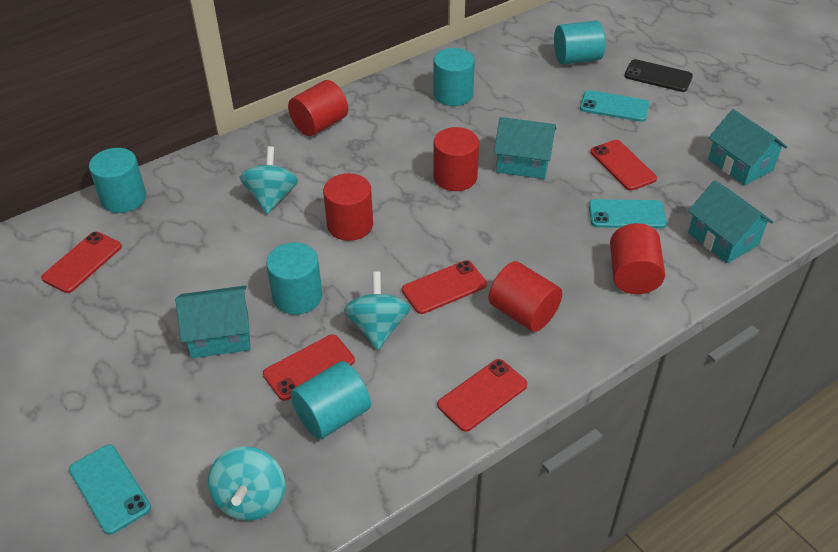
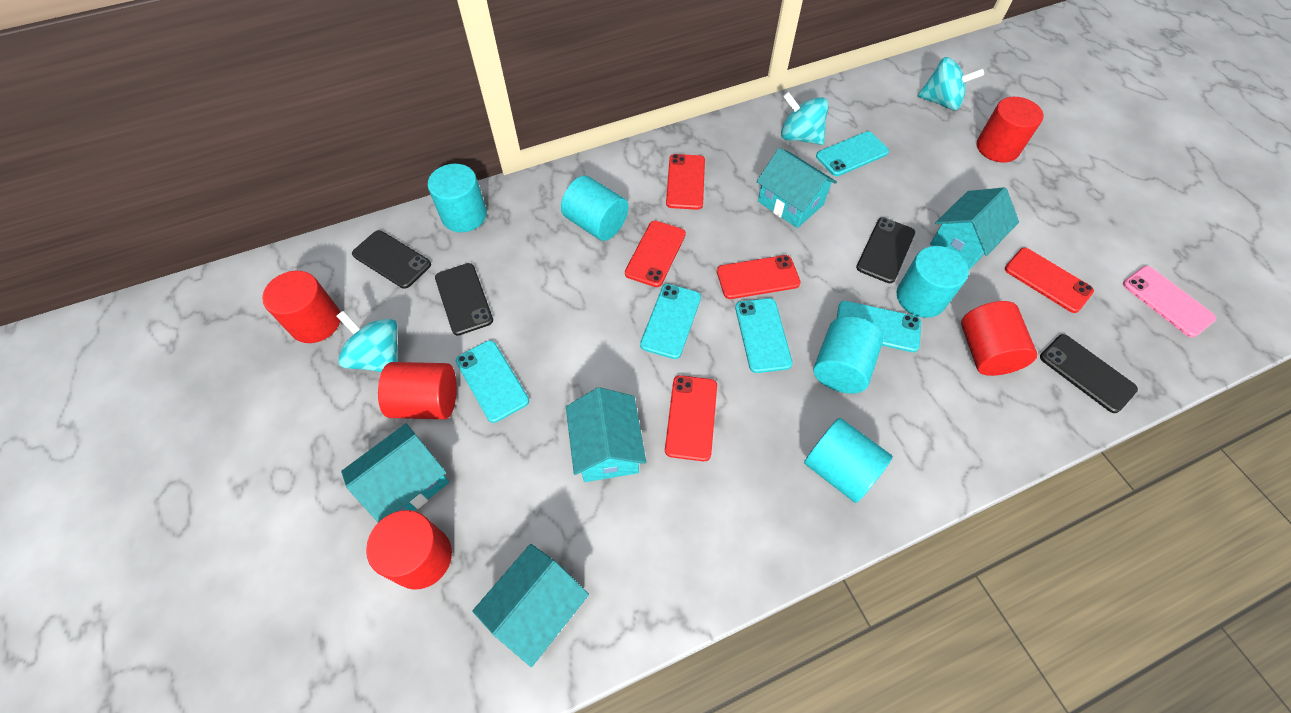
black phone: [624,59,693,92] = 1 -> [352,230,431,289] [435,263,493,336] [856,217,915,283] [1040,334,1138,413] = 4
pink phone: none = 0 -> [1123,266,1216,337] = 1
turquoise house: [175,286,250,358] [494,117,556,179] [688,180,774,263] [708,109,787,185] = 4 -> [341,423,449,522] [472,544,589,667] [566,387,646,482] [757,148,837,228] [930,187,1019,270] = 5
turquoise phone: [69,445,151,535] [580,90,650,122] [589,199,667,228] = 3 -> [456,340,529,423] [640,284,701,359] [735,298,793,373] [816,131,889,176] [837,301,921,352] = 5

